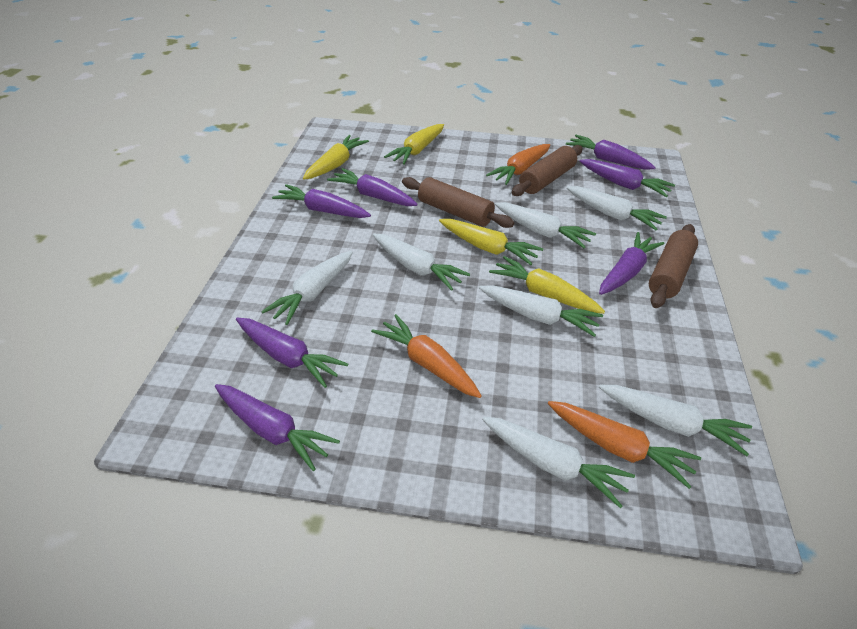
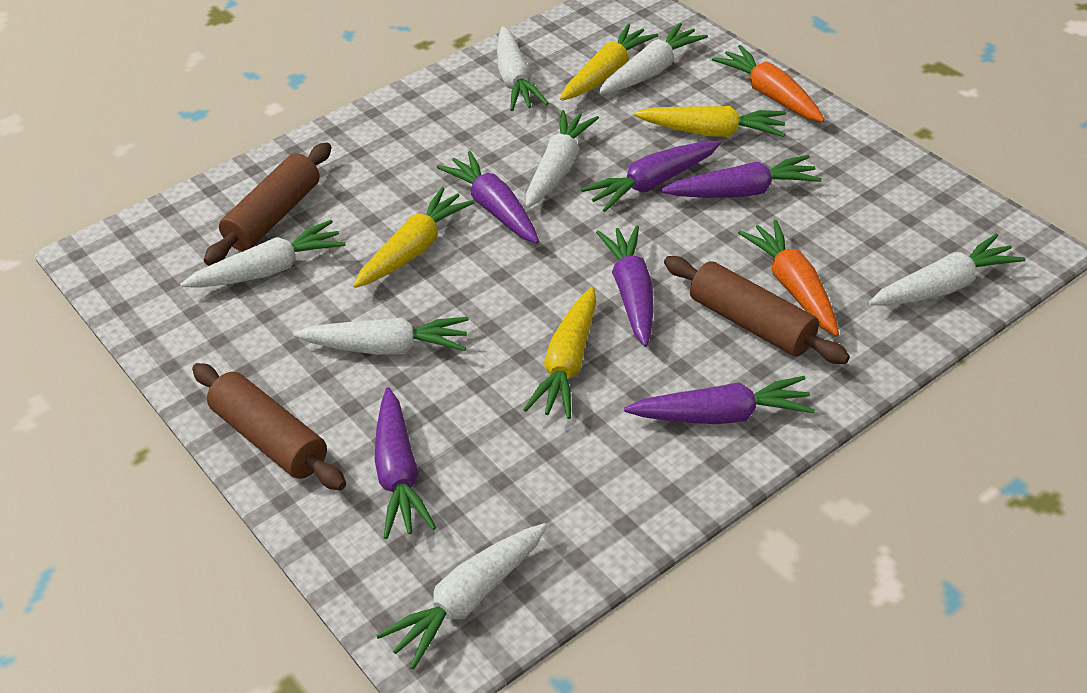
orange carrot: [371,314,482,398] [486,144,550,185] [548,401,701,489] = 3 -> [712,45,825,122] [738,220,839,336] = 2
purple carrot: [215,384,340,471] [236,318,348,388] [272,184,371,218] [327,168,418,206] [566,135,656,170] [579,159,675,197] [599,232,665,295] = 7 -> [374,387,436,539] [436,151,539,243] [581,141,721,212] [596,225,654,347] [624,376,815,424] [661,155,822,198] = 6

